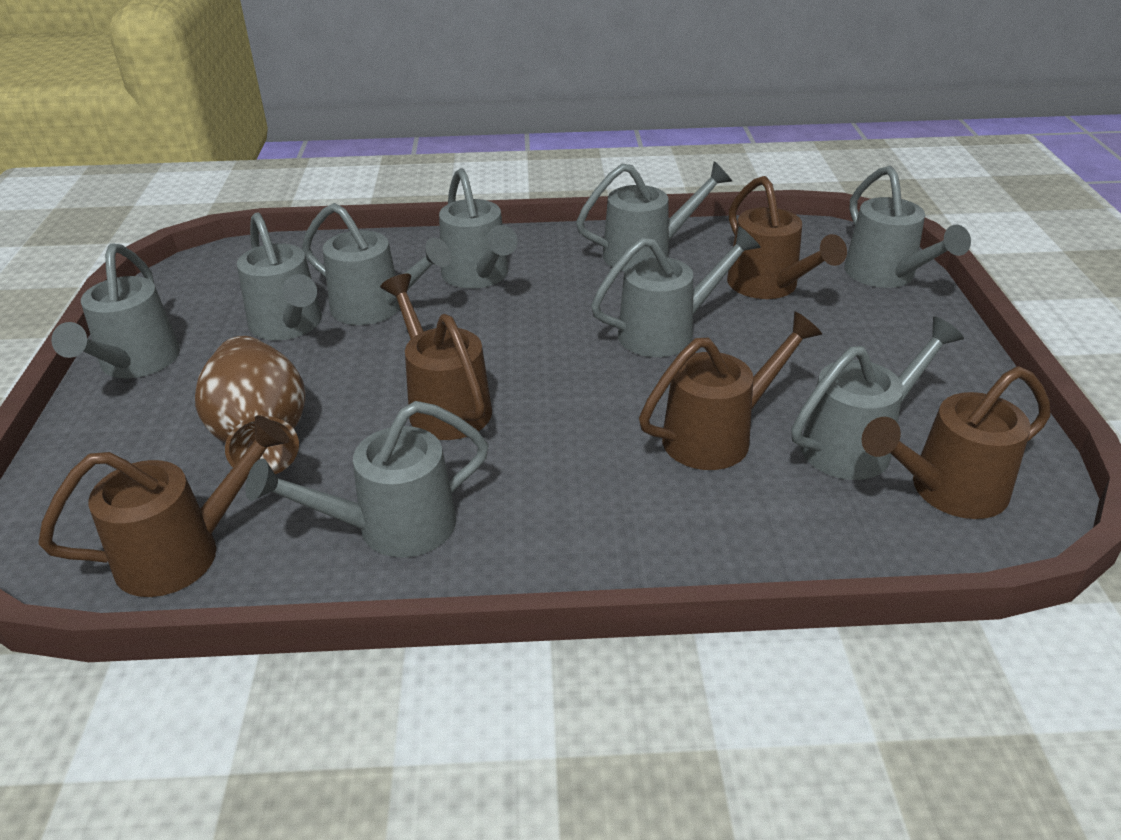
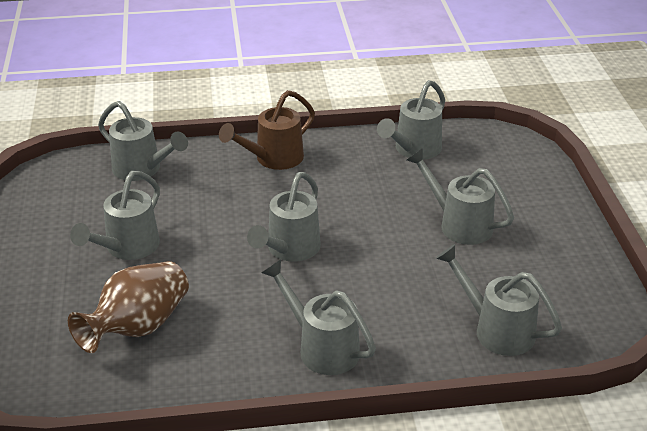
brown watering can: [39,415,289,597] [380,273,492,440] [639,312,822,470] [727,176,847,299] [862,366,1051,519] = 5 -> [219,90,315,170] = 1
grey watering can: [51,244,180,379] [237,212,322,340] [245,401,489,558] [302,203,451,325] [439,168,518,289] [576,161,732,271] [591,226,761,357] [791,317,964,480] [844,166,971,288] = 9 -> [70,171,160,260] [98,101,188,181] [247,172,321,262] [262,259,376,375] [377,80,445,159] [407,148,514,245] [436,244,562,356] = 7

